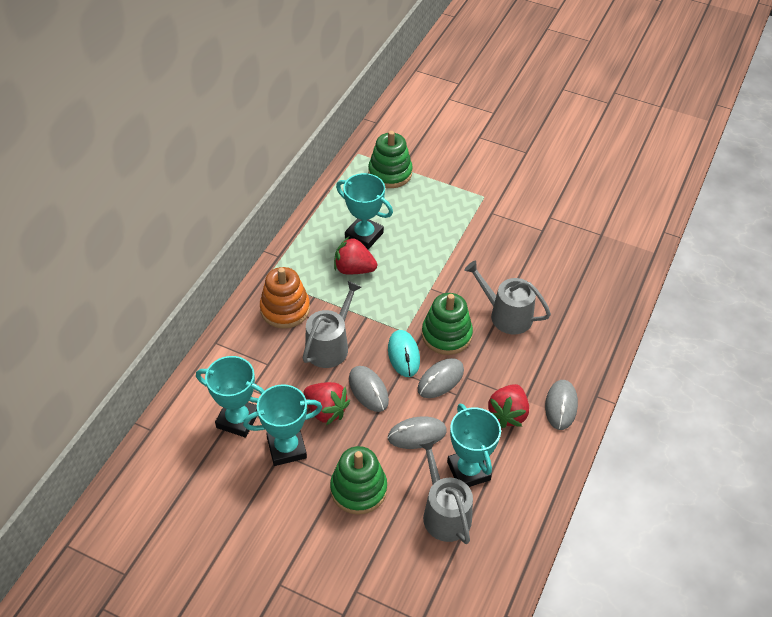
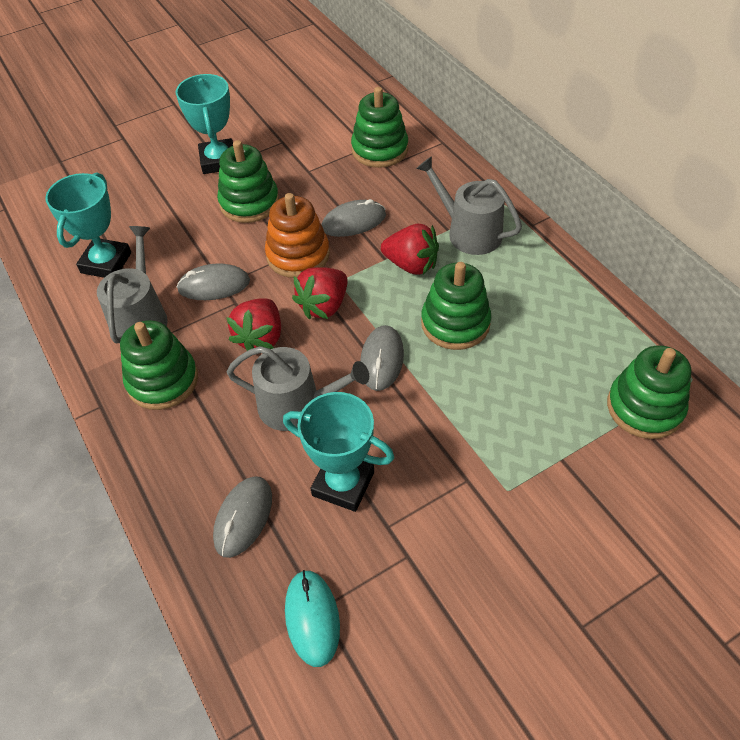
green stacking toy: [330,446,387,515] [368,131,413,188] [422,293,473,355] = 3 -> [120,320,198,410] [217,140,279,223] [351,87,408,168] [421,262,491,350] [607,345,691,439] = 5
turquoise trophy: [196,356,265,437] [243,384,322,466] [336,173,393,250] [447,403,501,487] = 4 -> [45,173,131,278] [176,74,233,174] [283,392,395,512] = 3

